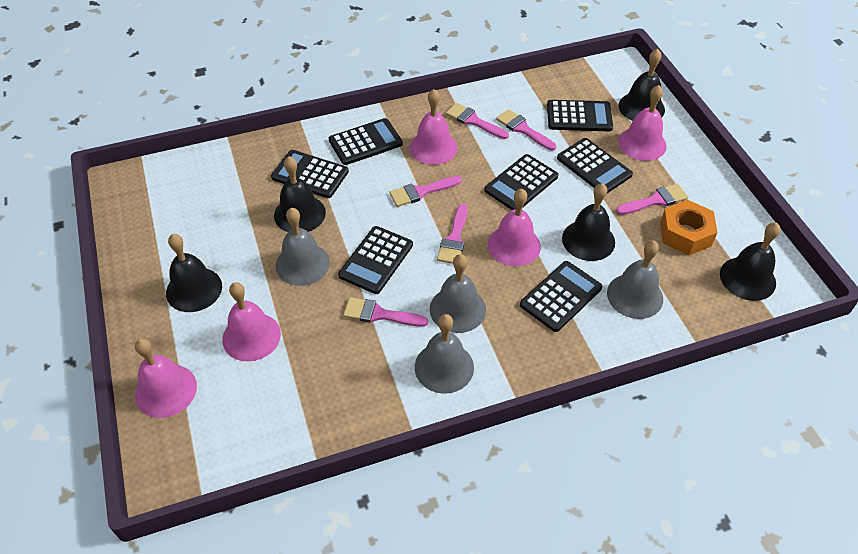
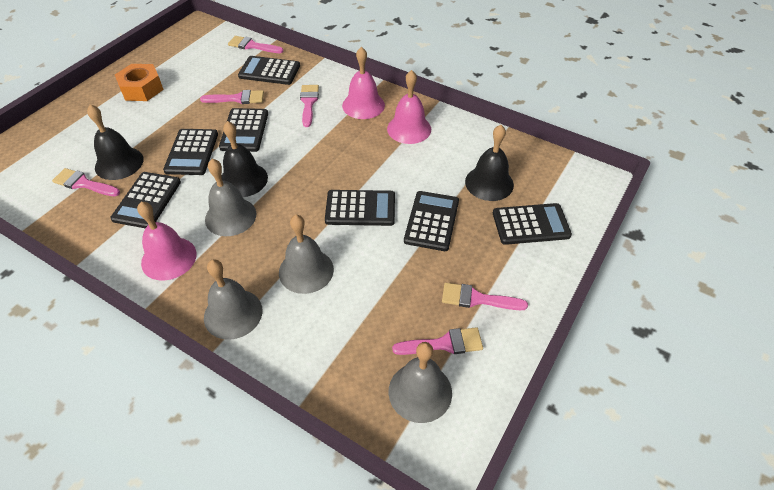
black bell: [166,234,222,312] [274,156,326,232] [562,183,615,261] [619,49,665,121] [720,222,781,301] = 5 -> [87,104,144,180] [222,121,268,197] [465,125,514,201] = 3
pink bell: [135,338,197,418] [222,282,281,362] [410,89,457,165] [488,188,541,266] [618,85,666,161] = 5 -> [137,202,196,281] [342,47,385,119] [387,70,431,144] = 3

